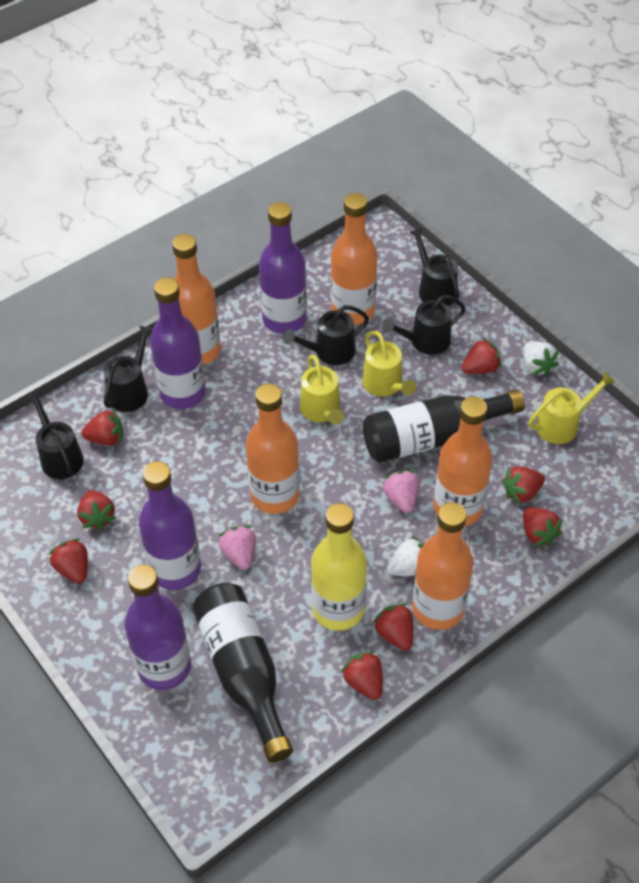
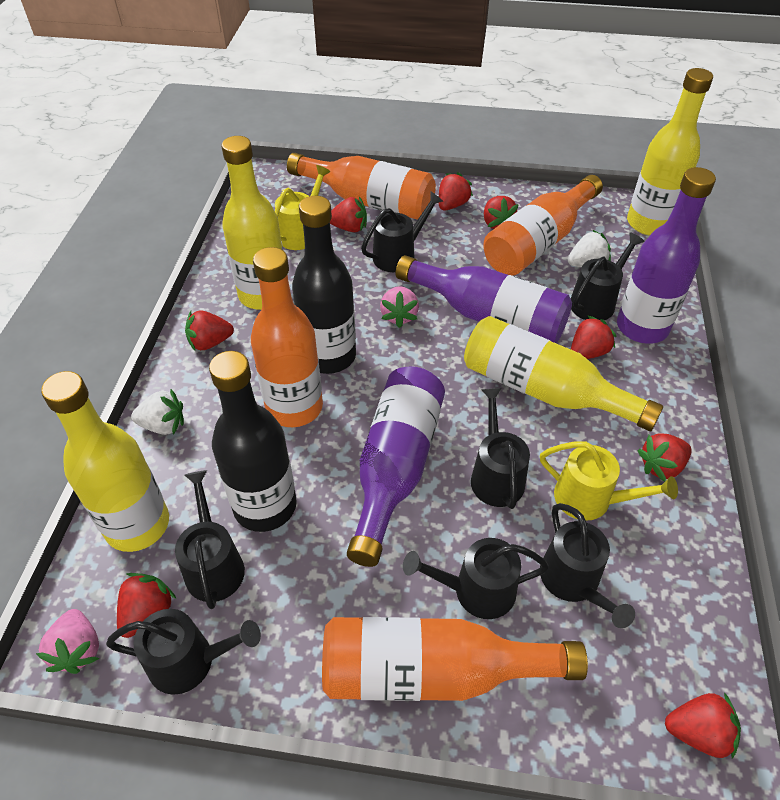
black watering can: [26,391,84,479] [104,325,153,412] [283,305,369,365] [382,295,466,355] [409,227,460,306] = 5 -> [106,609,261,695] [175,470,245,609] [361,192,443,272] [403,538,549,619] [471,388,530,509] [540,503,635,628] [571,233,645,320] = 7
orange bottle: [172,234,221,365] [246,384,300,514] [331,193,378,325] [412,502,473,630] [434,396,493,526] = 5 -> [251,247,323,427] [287,153,436,220] [322,617,588,701] [483,175,603,276] = 4
purple bottle: [125,565,191,690] [139,461,201,590] [150,277,206,409] [259,202,307,334] = 4 -> [347,366,445,567] [396,255,572,343] [617,167,716,344] = 3
yellow bottle: [311,503,367,631] = 1 -> [41,371,169,552] [221,136,283,310] [464,316,663,431] [627,68,713,236] = 4
yellow watering can: [300,355,344,425] [362,331,416,397] [528,371,615,444] = 3 -> [275,165,331,250] [540,441,678,521] = 2

